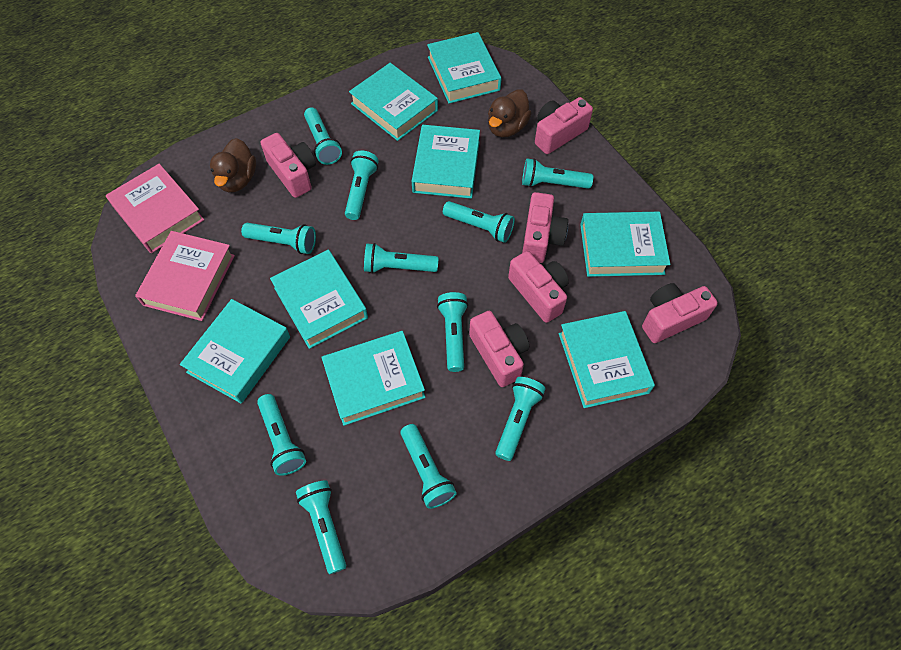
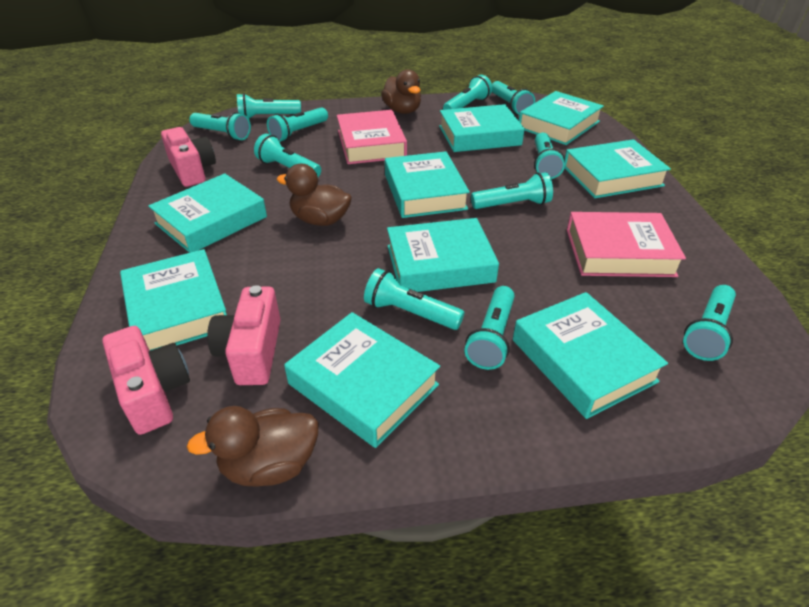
brown duck: [210,138,256,192] [488,89,532,137] = 2 -> [187,406,319,487] [277,164,352,226] [381,69,421,114] = 3
pink camera: [260,133,316,198] [469,311,529,387] [508,251,569,323] [522,192,568,263] [535,97,593,154] [642,283,718,343] = 6 -> [102,326,190,435] [161,127,216,187] [207,285,281,385] = 3
turquoise book: [180,299,290,403] [270,250,368,349] [321,331,426,426] [349,63,438,141] [412,125,480,199] [427,32,502,104] [559,311,655,408] [580,212,670,277] = 8 -> [120,249,227,351] [148,173,267,253] [284,312,440,448] [385,151,470,218] [387,218,499,292] [439,104,525,152] [513,292,668,419] [519,91,604,145] [565,139,671,198] = 9

